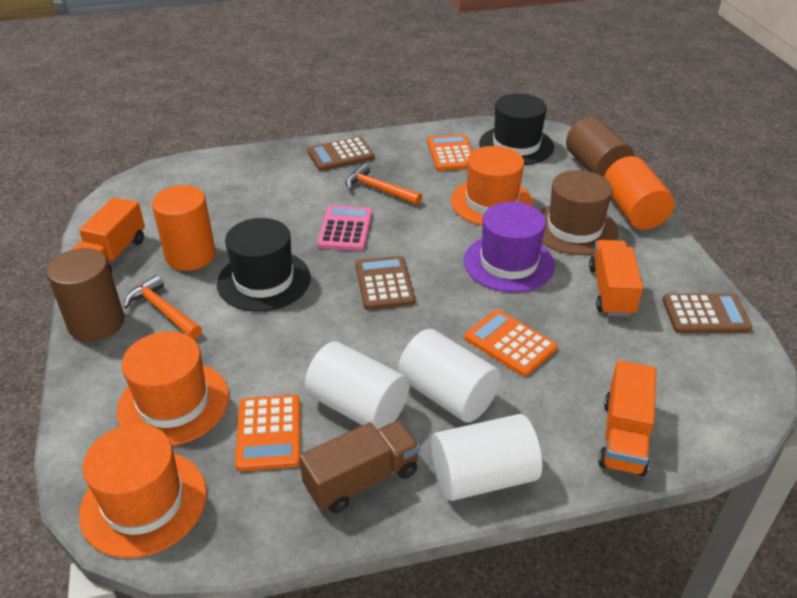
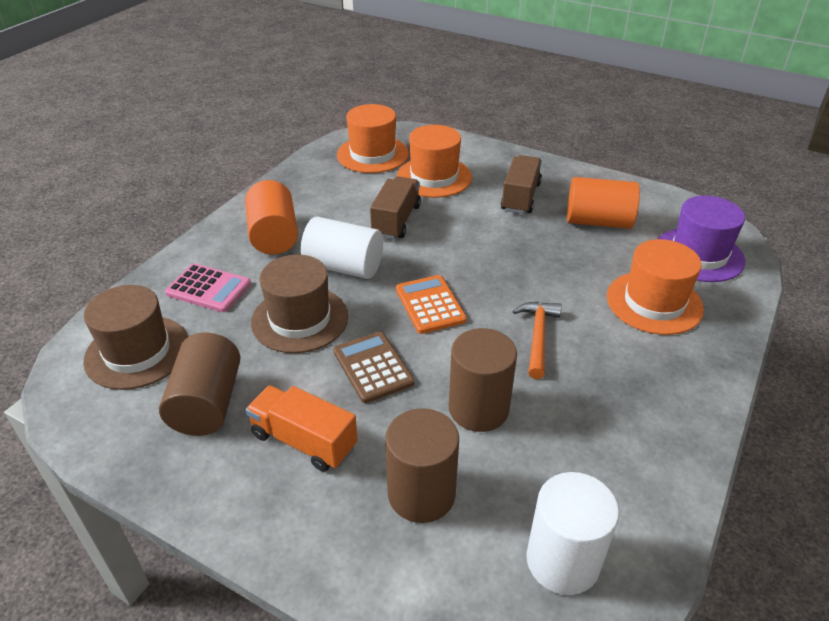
black hat: [217,218,311,312] [479,94,554,165] = 2 -> none = 0
brown calculator: [307,137,374,171] [355,256,415,310] [662,293,752,333] = 3 -> [333,332,414,403] = 1
brown cylinder: [47,248,125,342] [566,117,635,177] = 2 -> [159,333,240,436] [385,408,459,523] [449,328,517,432] = 3
brown hat: [539,170,619,255] = 1 -> [83,285,188,390] [251,255,348,353] = 2
brown truck: [299,420,420,513] = 1 -> [370,176,421,239] [501,155,542,214] = 2
orange calculator: [235,395,300,471] [427,134,473,171] [465,309,557,377] = 3 -> [396,275,467,334] = 1
orange hammer: [124,275,202,339] [345,164,422,205] = 2 -> [513,302,562,379] = 1
orange truck: [72,197,145,273] [589,240,643,317] [598,360,656,476] = 3 -> [246,385,358,472] = 1
white cylinder: [305,342,409,430] [398,329,501,422] [431,414,542,501] = 3 -> [301,217,383,279] [526,472,619,595] = 2

